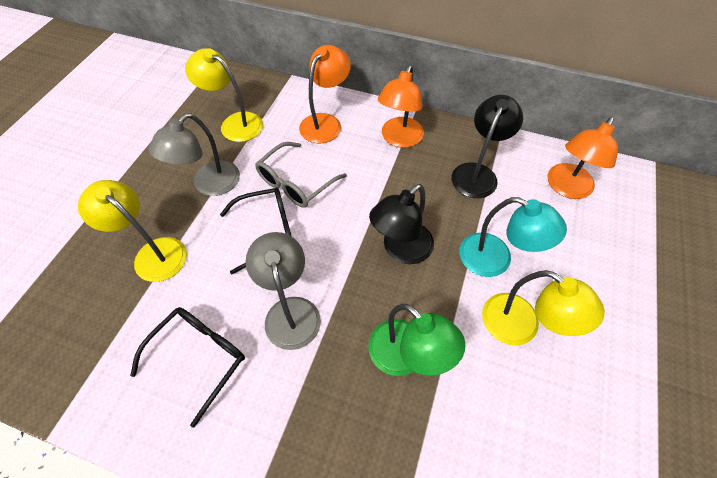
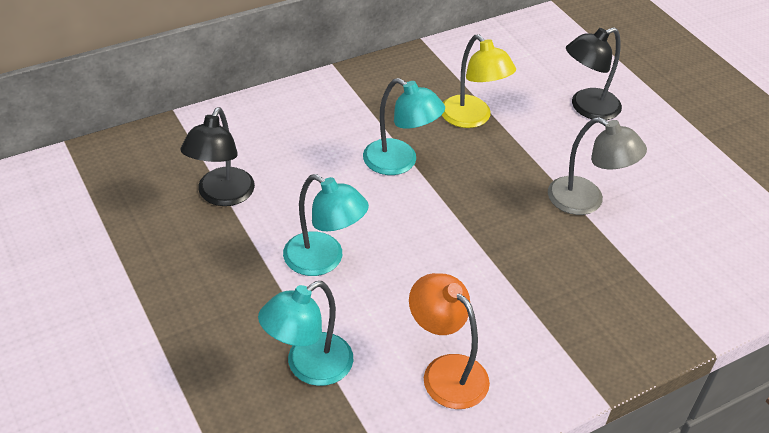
black glasses: [130,307,245,427] [220,188,292,275] = 2 -> none = 0
green lamp: [368,304,466,376] = 1 -> none = 0
grey glasses: [255,142,347,208] = 1 -> none = 0
grey lamp: [149,113,240,196] [246,232,321,350] = 2 -> [548,117,647,215] = 1
orange lamp: [299,45,351,144] [378,65,424,148] [548,117,618,199] = 3 -> [409,273,490,409] = 1
turquoise lamp: [459,197,567,277] = 1 -> [258,281,354,386] [283,174,369,276] [363,78,445,175] = 3
yellow lamp: [78,180,187,282] [185,48,263,142] [482,270,605,345] = 3 -> [442,35,516,128] = 1

